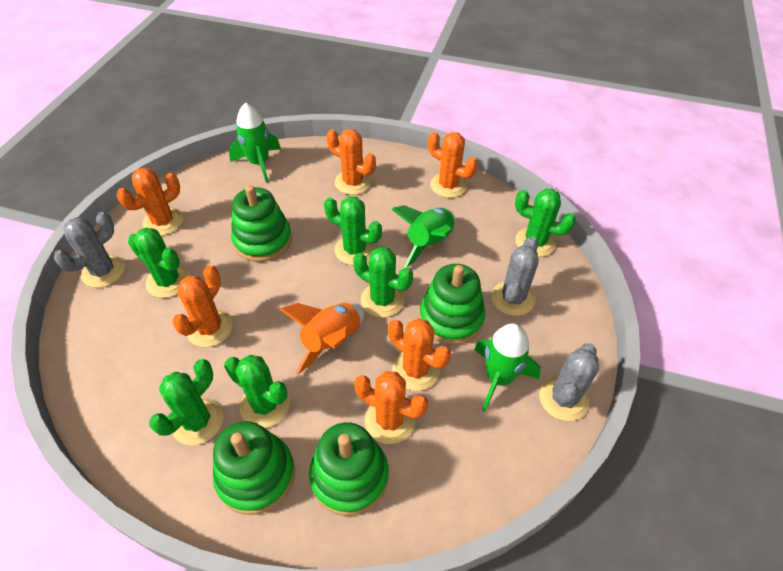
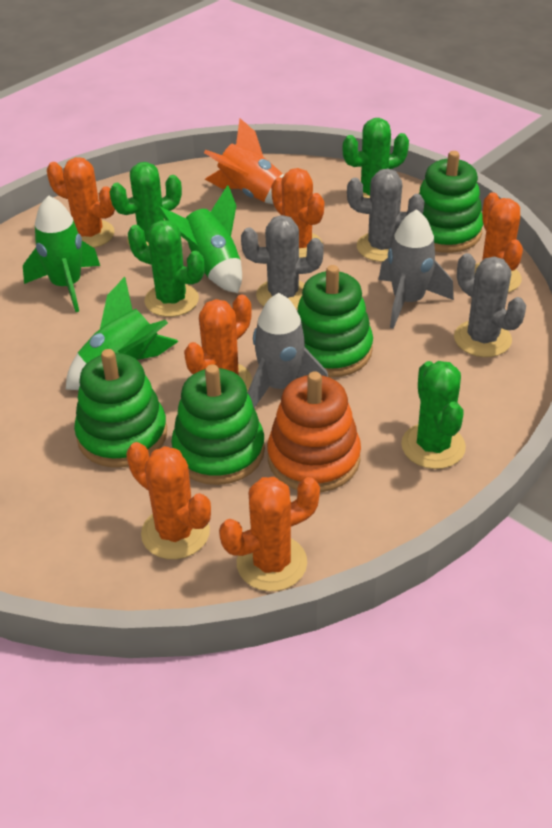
green cactus: [128,227,190,298] [149,359,223,445] [224,355,290,428] [324,196,382,265] [353,247,413,317] [515,189,576,257] = 6 -> [110,162,182,246] [128,220,205,317] [343,118,409,198] [401,361,466,469] = 4
grey rocket: none = 0 -> [248,293,328,408] [378,209,454,329] = 2
orange stacking toy: none = 0 -> [267,371,361,492] = 1

